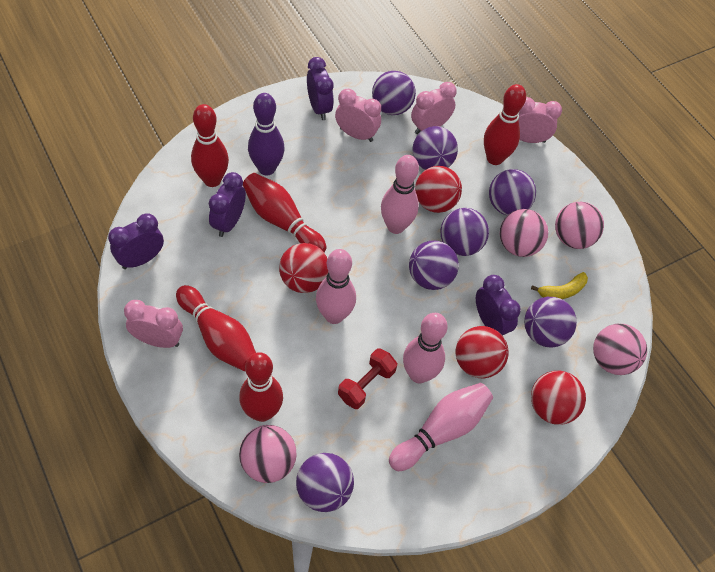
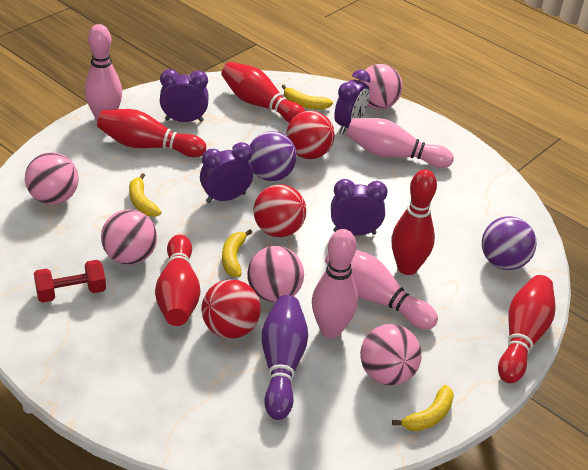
pink ball: [239,425,297,483] [500,209,548,257] [555,202,604,249] [593,324,647,375] = 4 -> [25,152,79,205] [101,209,157,265] [247,246,304,303] [358,64,403,109] [360,324,422,385] = 5
pink clock: [124,300,183,348] [335,89,381,142] [411,82,457,134] [519,97,562,143] = 4 -> none = 0
purple ball: [296,453,354,512] [372,71,416,115] [409,241,459,290] [412,126,458,170] [441,208,489,256] [489,169,536,215] [524,297,577,347] = 7 -> [248,131,297,181] [482,216,537,270] = 2
red ball: [279,243,329,293] [415,166,462,213] [456,326,509,378] [531,371,586,425] = 4 -> [201,279,261,339] [253,184,306,237] [286,111,335,159] = 3
yellow banana: [531,272,588,299] = 1 -> [129,173,161,217] [222,229,252,277] [282,85,333,110] [392,385,454,431] = 4

